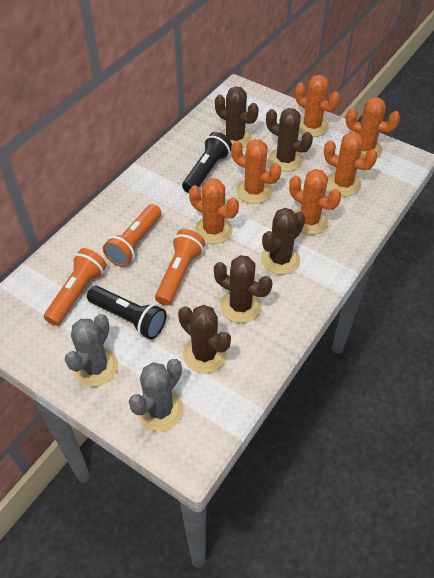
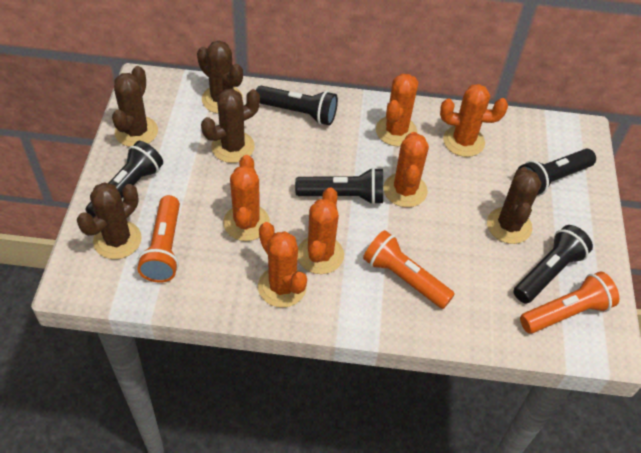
black flashlight: [87,286,166,339] [182,132,232,193] = 2 -> [85,141,163,217] [256,86,338,125] [295,167,383,205] [513,225,593,304] [518,149,596,195] = 5
grey cactus: [65,314,118,387] [129,359,183,431] = 2 -> none = 0

